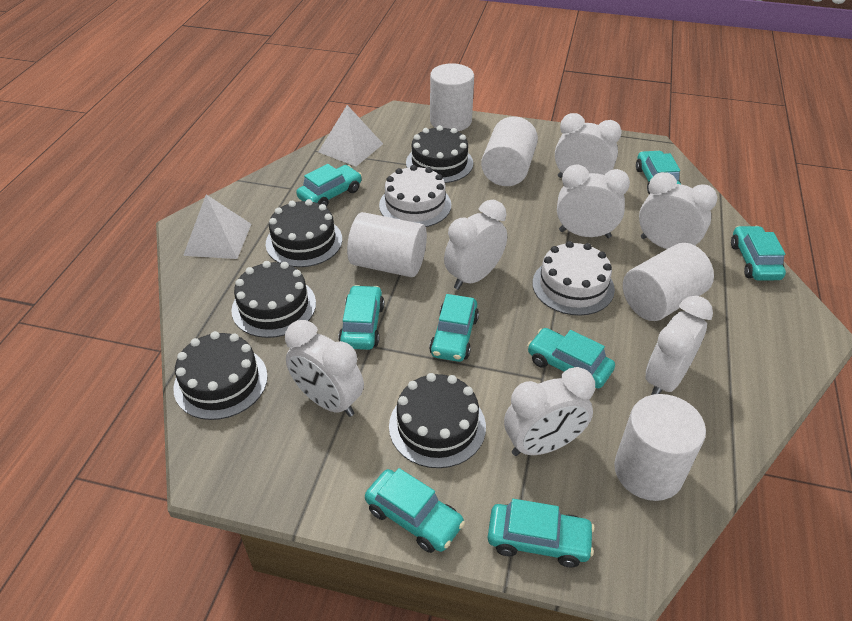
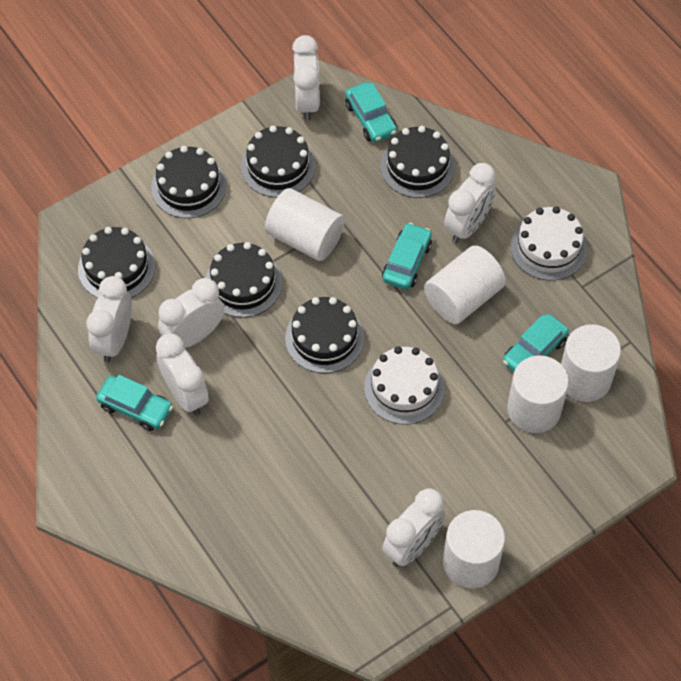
black cake: [173,331,268,420] [231,261,316,338] [266,199,342,267] [389,373,486,468] [406,125,473,183] = 5 -> [78,227,155,298] [151,146,226,218] [205,242,282,318] [241,125,315,198] [285,297,364,373] [380,126,455,198] = 6
turquoise car: [296,164,362,207] [338,285,384,350] [365,468,465,553] [429,294,479,362] [488,499,595,568] [527,328,615,389] [636,150,681,194] [731,226,786,281] = 8 -> [96,375,173,431] [345,82,397,142] [382,223,432,290] [503,314,569,372] = 4
white clock: [285,320,364,417] [444,200,507,290] [504,367,595,456] [555,113,622,178] [557,165,630,238] [639,172,717,249] [645,296,713,395] = 7 -> [86,276,132,362] [156,333,209,416] [158,278,224,348] [292,35,320,121] [382,488,445,567] [444,163,496,243] = 6
white pyramid: [183,195,251,259] [318,105,383,166] = 2 -> none = 0

